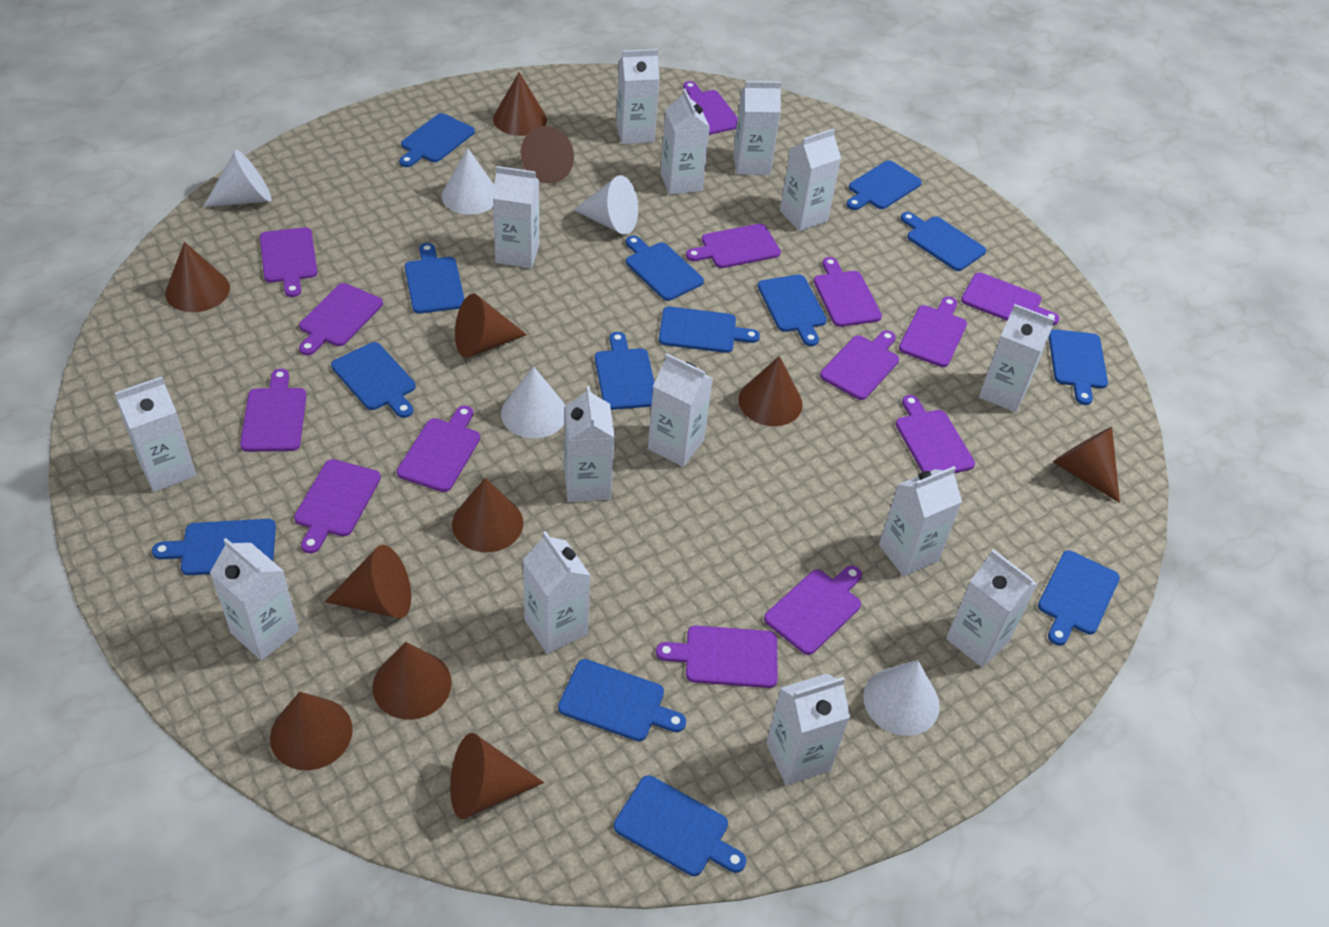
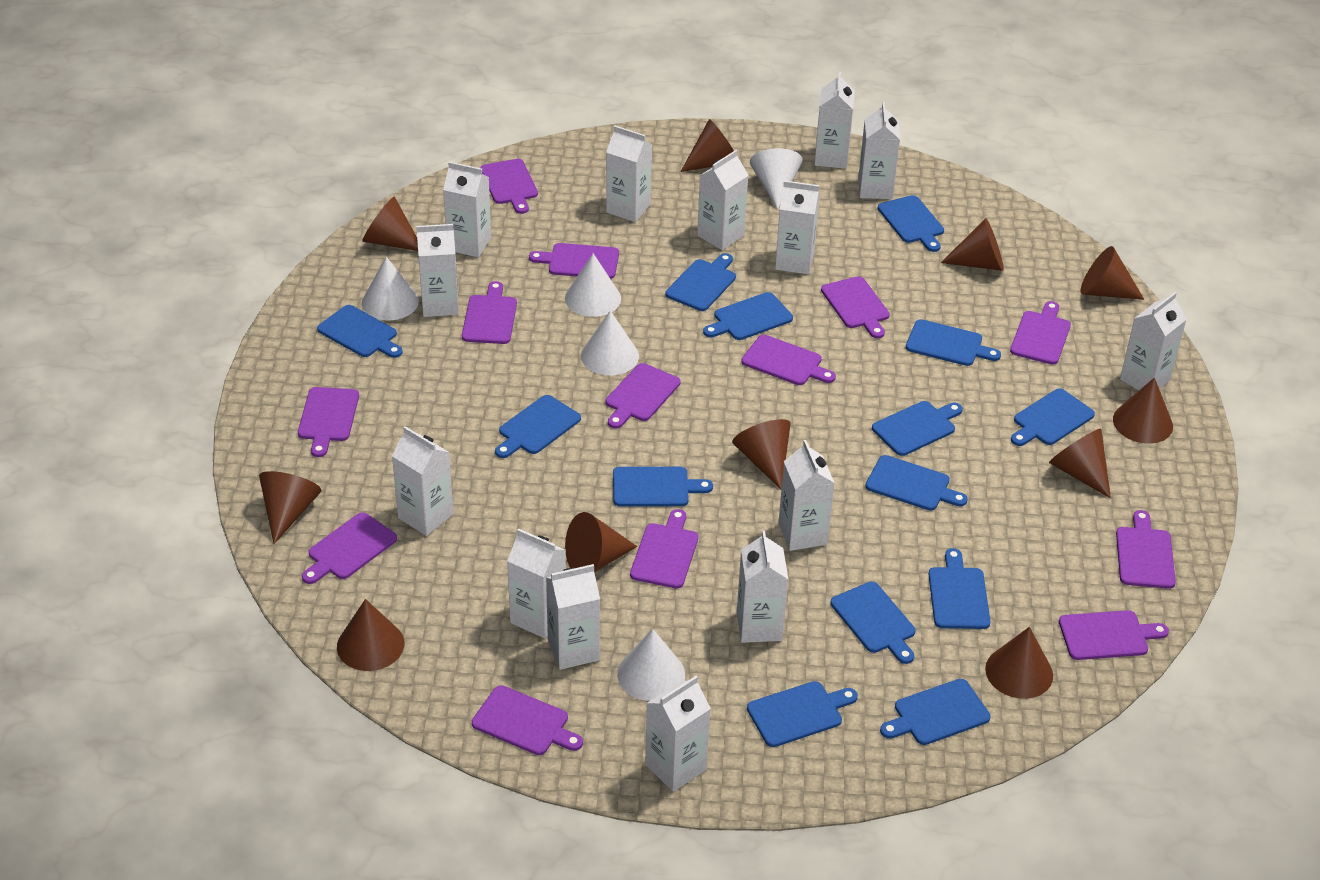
purple cutting board: [240,369,306,452] [260,227,318,297] [294,459,381,553] [299,283,383,355] [397,405,480,492] [656,626,778,688] [683,81,738,135] [686,224,781,268] [764,565,862,655] [814,257,882,327] [820,330,899,400] [895,395,975,473] [899,297,967,367] [961,272,1059,325] = 14 -> [298,387,359,457] [302,512,397,584] [462,281,517,344] [472,685,583,755] [480,159,538,214] [529,243,619,279] [606,363,681,429] [630,509,699,589] [741,335,836,385] [821,276,890,338] [1010,301,1071,365] [1059,610,1169,660] [1116,510,1176,589] = 13

